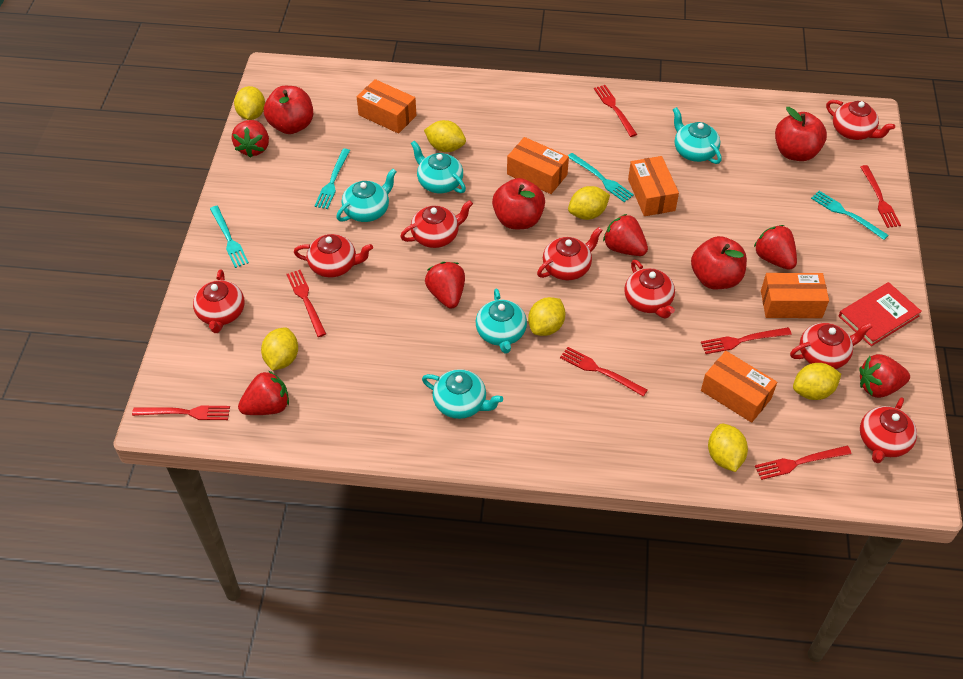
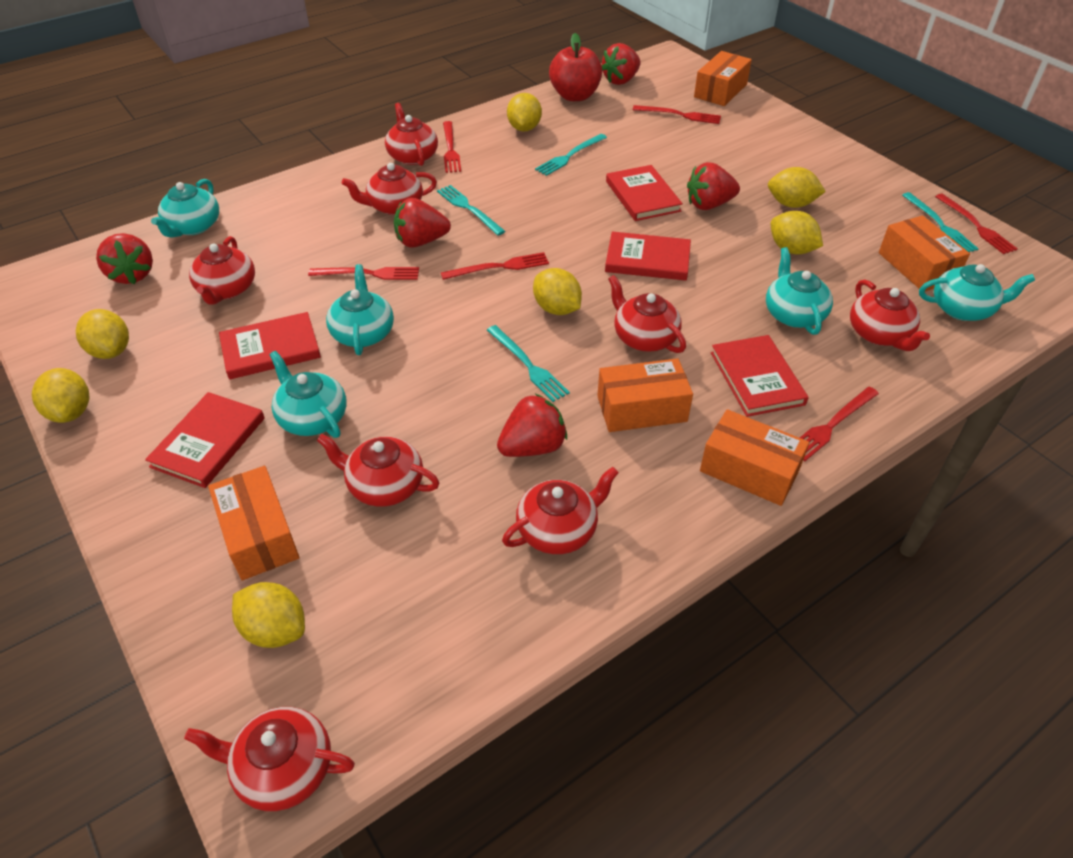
red apple: [264,86,313,134] [492,178,545,229] [691,236,747,289] [775,107,827,161] = 4 -> [549,33,602,101] = 1
red book: [839,282,922,346] = 1 -> [145,392,265,488] [219,312,321,380] [605,232,691,281] [606,165,683,221] [711,335,808,417] = 5
red fork: [132,406,230,420] [286,270,326,337] [560,347,648,397] [594,85,637,137] [701,327,792,354] [755,446,852,480] [861,165,901,228] = 7 -> [308,267,419,280] [441,252,549,280] [443,121,461,173] [633,105,721,124] [800,387,879,461] [935,194,1018,254] = 6
red strawberry: [232,120,269,158] [238,370,289,415] [425,262,465,309] [603,214,648,256] [754,225,797,270] [859,354,910,398] = 6 -> [96,233,153,284] [394,198,451,248] [497,394,567,457] [602,43,641,85] [687,162,740,210] = 5

